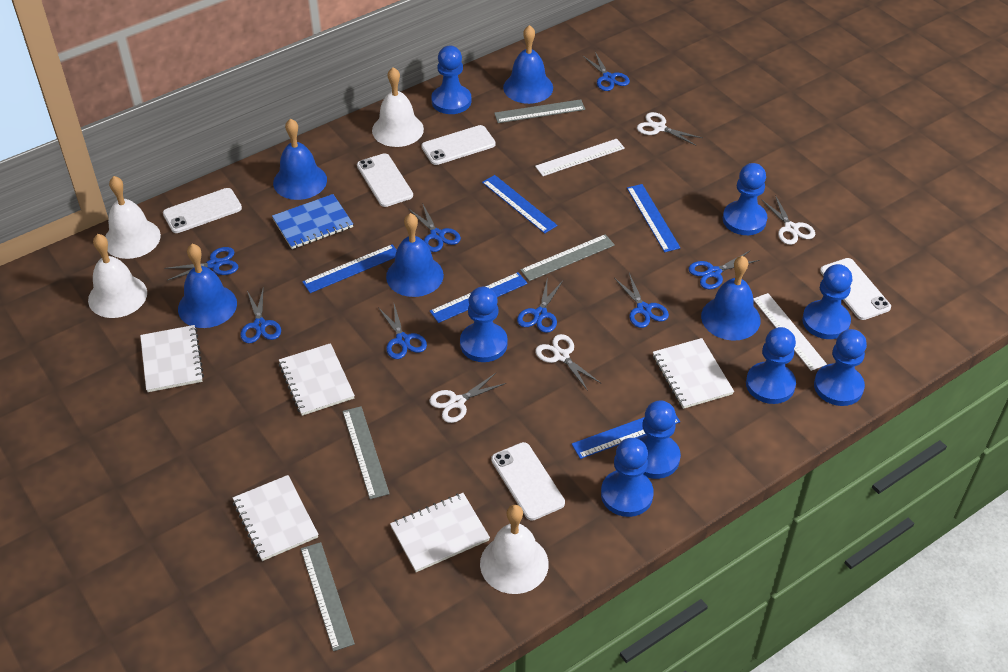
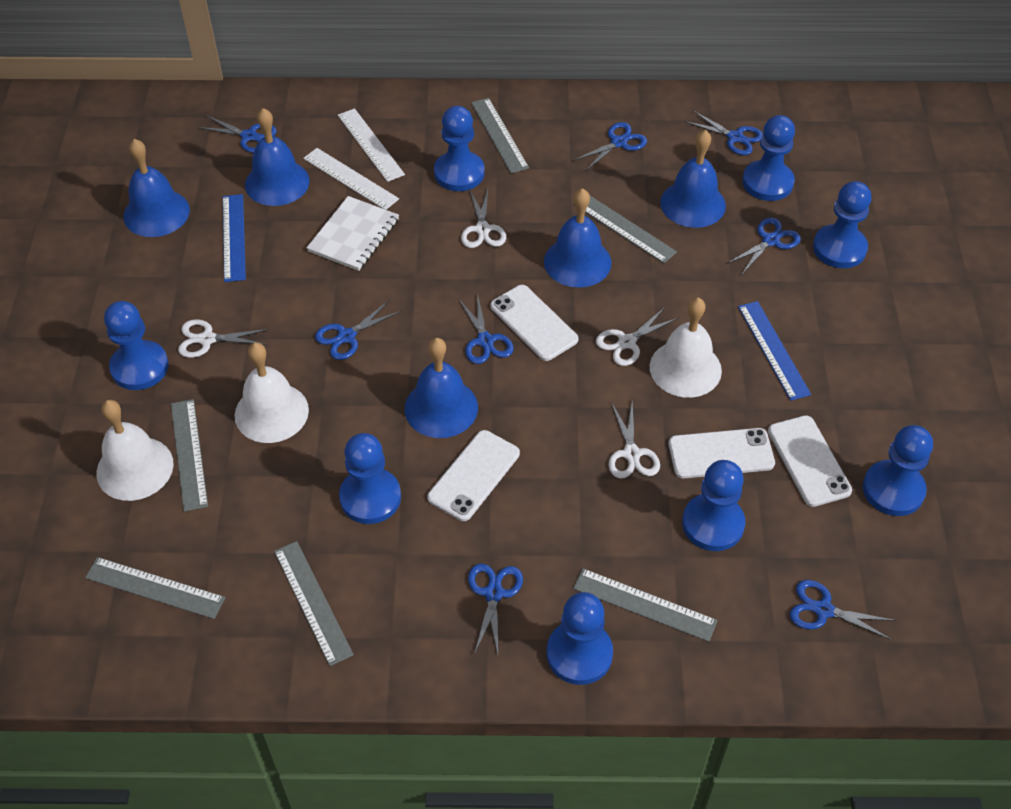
blue notebook: [272,194,353,249] = 1 -> none = 0
blue ruler: [302,244,397,293] [430,272,527,323] [482,175,557,234] [572,415,680,459] [627,184,680,252] = 5 -> [223,194,246,282] [738,301,811,401] = 2
grey ruler: [301,542,355,651] [342,406,390,499] [494,99,585,123] [520,234,615,281] = 4 -> [85,557,225,619] [171,399,208,512] [274,541,354,666] [471,98,529,173] [573,568,718,642] [574,196,677,263] = 6
white bell: [88,234,147,318] [105,176,161,259] [372,67,424,147] [480,505,549,594] = 4 -> [96,400,174,501] [235,343,309,443] [650,298,722,398] = 3
white notebook: [140,325,204,392] [233,475,319,561] [279,343,355,416] [390,493,490,572] [653,338,734,409] = 5 -> [306,196,399,271] = 1
white phone: [163,188,242,233] [357,153,413,207] [421,125,496,165] [491,442,565,521] [820,258,891,320] = 5 -> [427,430,520,521] [490,285,579,361] [669,428,775,478] [768,415,852,507] = 4

